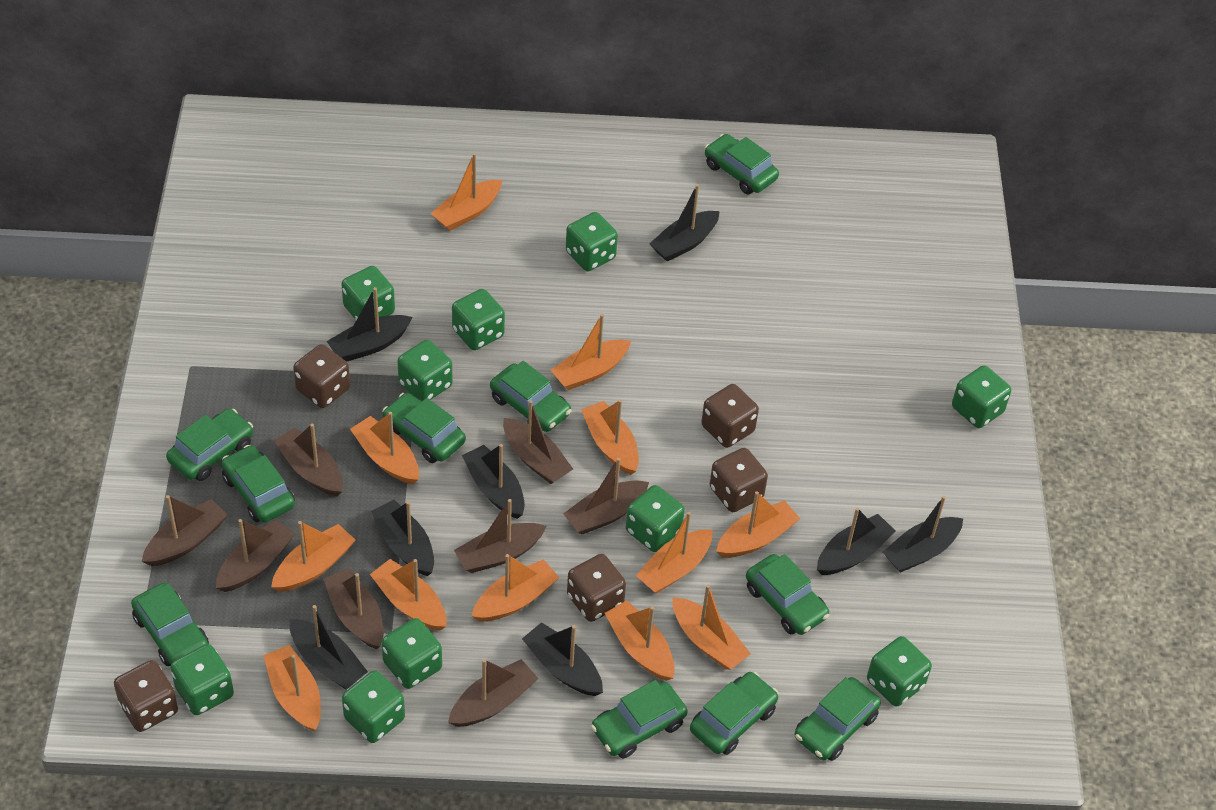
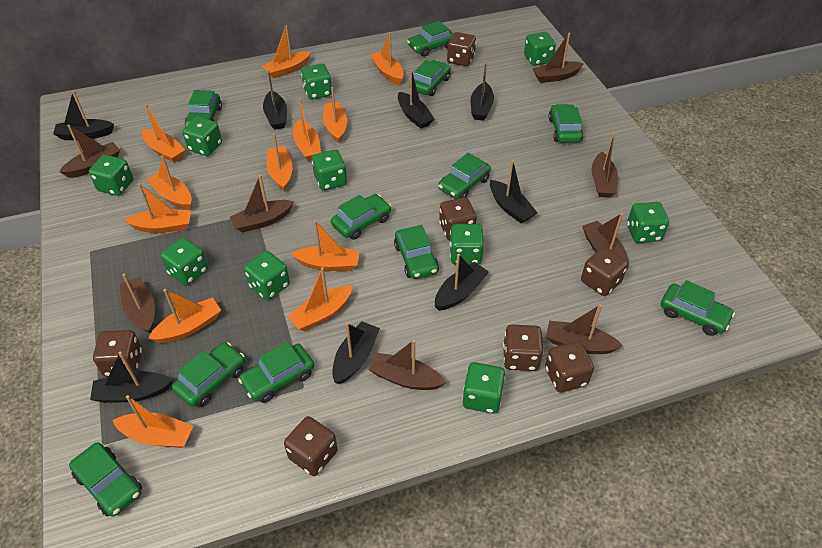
brown dice: [114,660,178,732] [293,344,350,408] [567,554,626,622] [701,384,759,448] [710,448,768,512] = 5 -> [93,330,142,377] [284,416,338,476] [439,197,477,241] [447,32,476,66] [503,325,543,371] [545,341,594,393] [581,247,628,296] = 7
green car: [131,583,209,666] [166,409,253,481] [221,445,295,523] [382,393,466,463] [490,361,572,432] [591,680,688,758] [690,672,778,755] [705,134,779,194] [746,554,830,635] [795,677,881,761] = 10 -> [69,442,142,517] [172,342,245,407] [185,90,222,126] [238,342,314,403] [331,194,391,240] [394,225,439,279] [407,21,454,57] [414,60,451,96] [438,153,491,199] [548,104,584,143] [661,280,735,336] = 11

